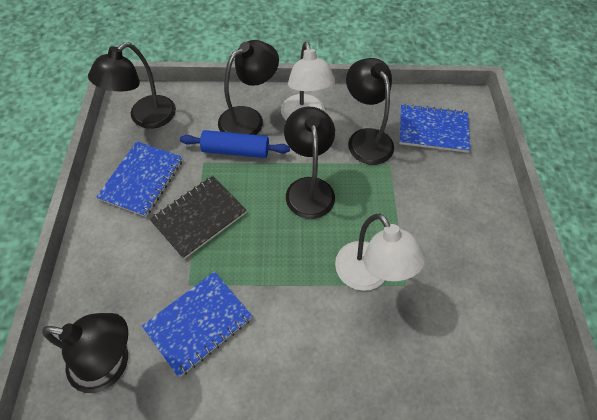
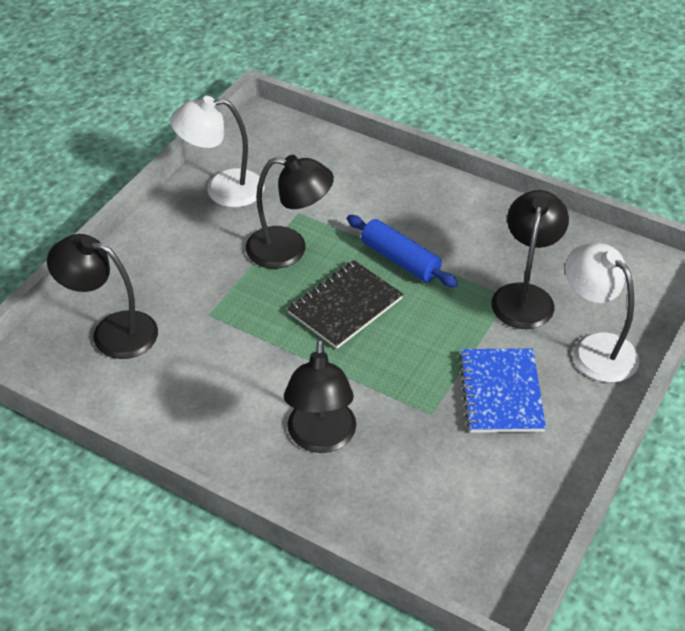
black lamp: [42,313,128,393] [88,42,176,129] [218,40,279,135] [284,107,335,219] [346,58,394,165] = 5 -> [47,234,158,359] [246,155,334,269] [284,339,356,453] [491,190,569,329] = 4
blue notebook: [96,141,183,217] [142,271,252,377] [399,104,470,153] = 3 -> [459,348,546,433] = 1

